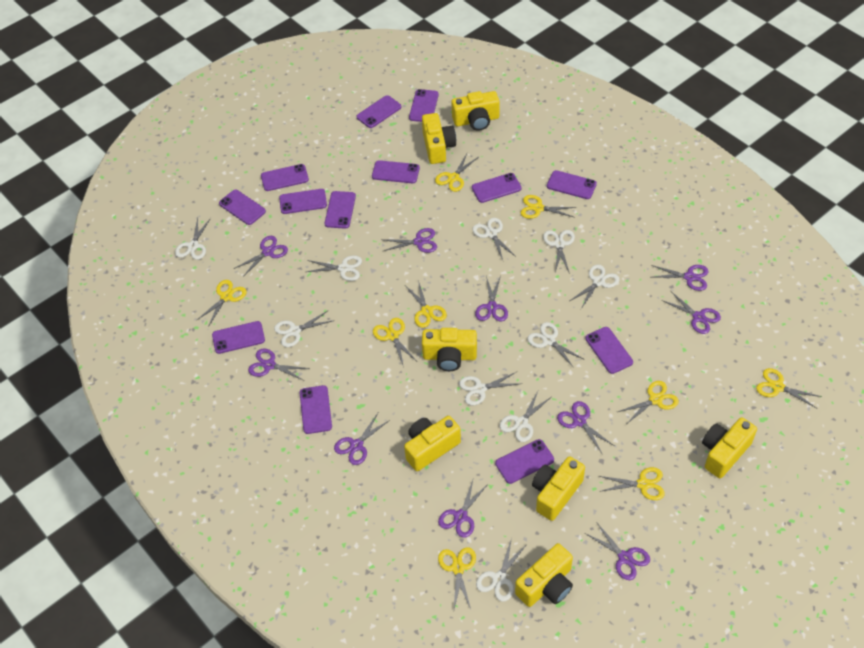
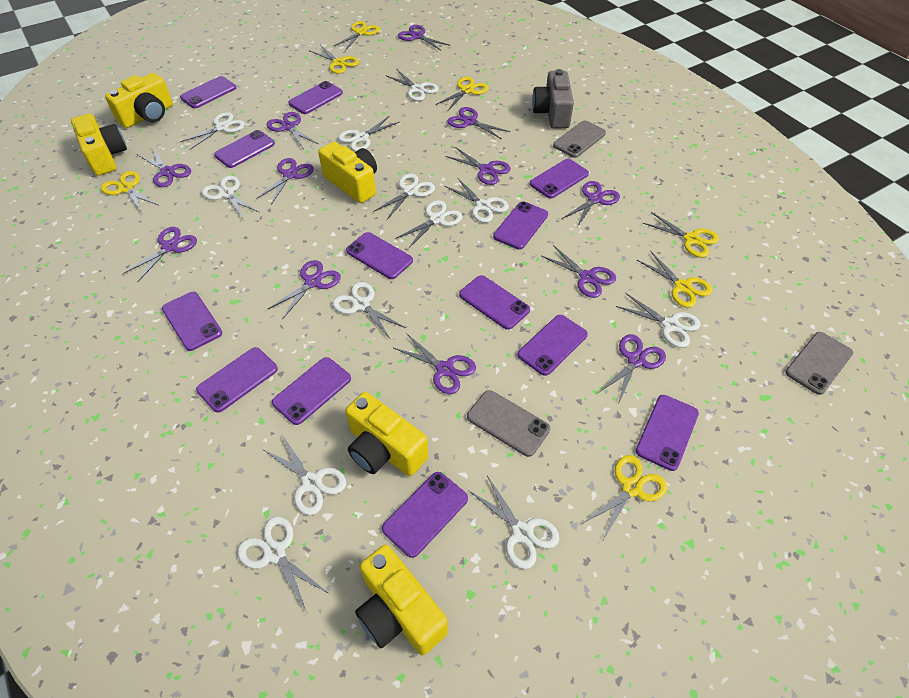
grey camera: none = 0 -> [532,69,574,128] = 1
grey phone: none = 0 -> [467,390,550,457] [553,120,606,158] [785,332,853,395] = 3
purple scissors: [234,236,288,277] [248,349,310,380] [334,413,390,465] [384,228,437,253] [438,477,488,538] [475,276,508,321] [557,401,614,453] [585,523,650,580] [651,265,708,291] [661,291,721,334] = 10 -> [123,227,197,282] [138,147,191,187] [256,158,314,205] [267,112,318,148] [267,260,341,320] [394,333,476,394] [398,25,450,50] [445,147,511,185] [447,107,510,139] [541,245,616,298] [562,181,620,227] [598,334,666,405] = 12
white scissors: [175,218,211,260] [274,310,332,347] [306,255,362,281] [459,372,518,405] [472,218,516,260] [476,538,527,601] [500,389,551,442] [527,322,585,368] [543,230,575,274] [570,265,619,309] = 10 -> [180,112,245,150] [202,176,260,220] [237,516,328,613] [262,435,346,515] [333,282,406,340] [338,116,400,151] [373,173,435,220] [385,69,439,101] [395,200,462,249] [444,177,509,223] [468,476,559,569] [616,293,701,348] = 12
yellow camera: [404,416,461,471] [422,113,456,164] [422,328,477,371] [452,91,500,131] [515,543,573,607] [532,456,585,521] [702,417,757,478] = 7 -> [71,113,127,176] [105,73,173,128] [318,142,377,203] [345,392,428,476] [355,545,448,655] = 5
yellow scissors: [196,280,247,327] [373,318,416,365] [405,280,447,328] [435,154,478,192] [438,547,476,609] [521,195,577,219] [599,467,665,500] [618,381,679,423] [756,368,822,408] = 9 -> [101,171,158,214] [310,45,359,74] [334,21,380,51] [435,77,488,111] [582,455,667,542] [637,251,712,308] [643,212,719,257] = 7

